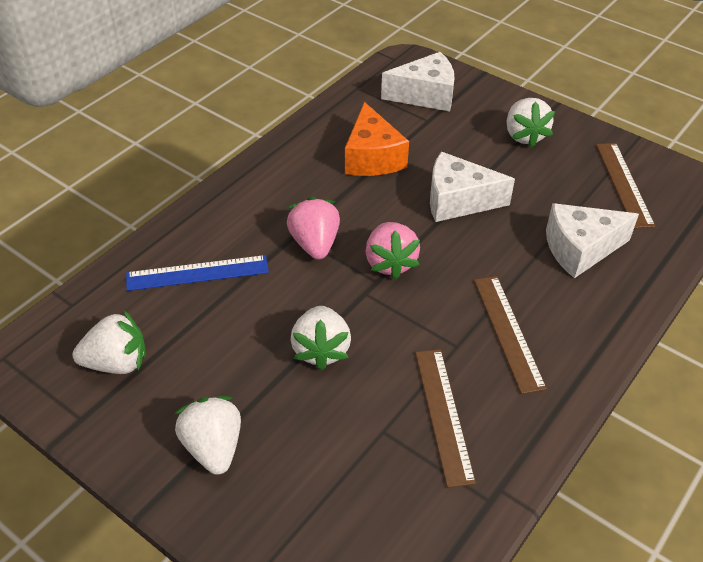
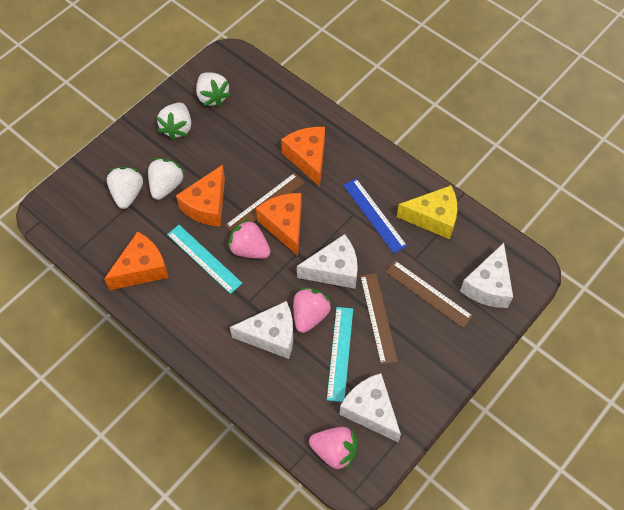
orange cheese: [345,102,409,176] = 1 -> [104,231,169,290] [176,165,225,227] [256,193,302,256] [281,127,325,187] = 4
pink strawberry: [287,196,340,260] [365,222,420,280] = 2 -> [227,219,270,259] [293,287,332,333] [309,427,357,471] = 3
turquoise ruler: none = 0 -> [167,225,243,294] [327,307,353,402] = 2
white cheese: [381,52,455,112] [430,152,515,222] [546,203,639,278] = 3 -> [230,301,293,359] [297,234,358,289] [339,373,401,442] [460,243,513,308] = 4
yellow cheese: none = 0 -> [397,185,457,239] = 1

